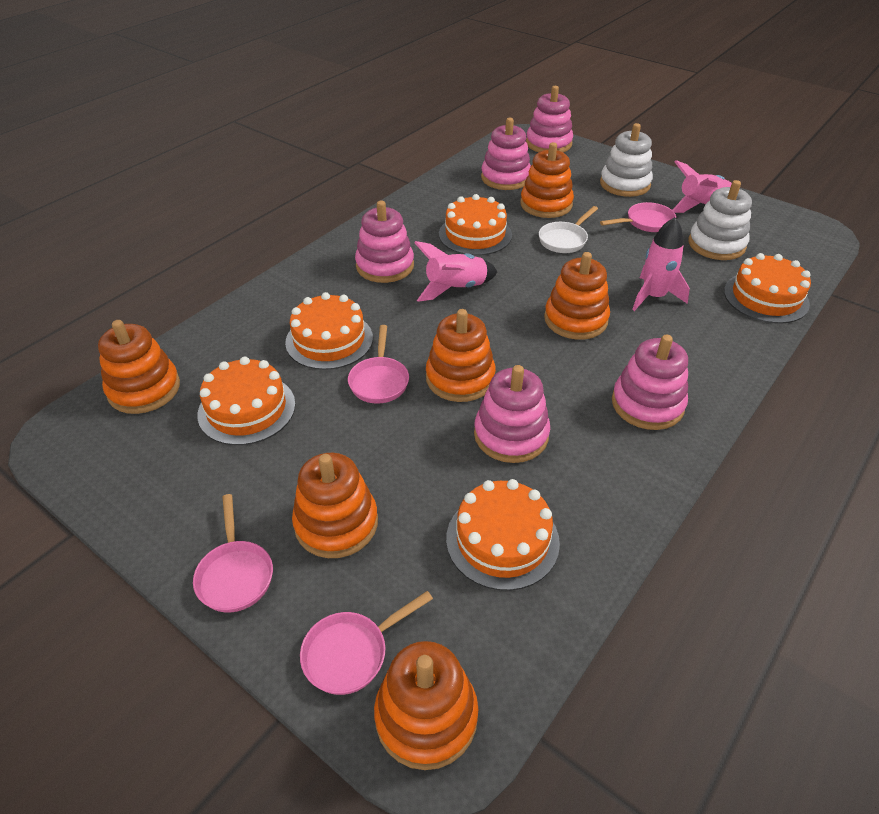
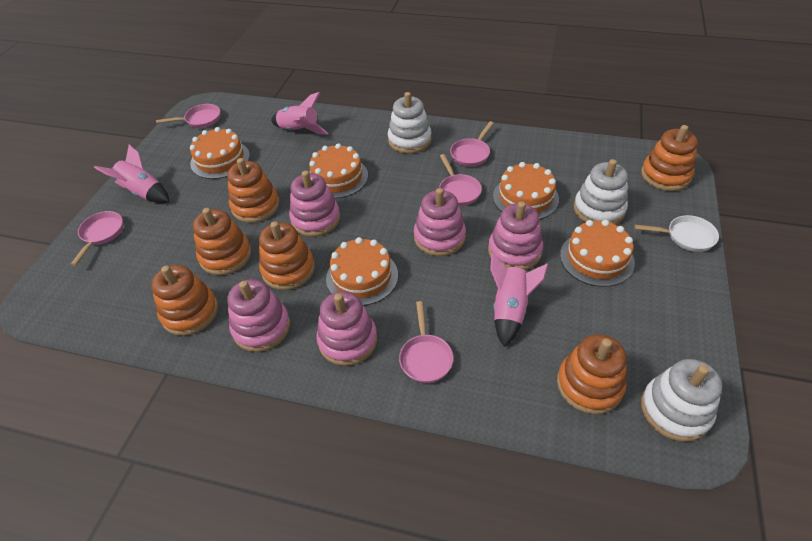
pink pan: [193,494,273,613] [300,591,433,695] [348,325,409,404] [600,202,676,232] = 4 -> [71,211,123,266] [156,104,220,128] [399,301,453,383] [439,154,482,206] [450,121,494,167] = 5
white stacking toy: [600,123,653,197] [689,180,752,260] = 2 -> [388,92,432,153] [574,159,628,225] [641,359,722,442] = 3

